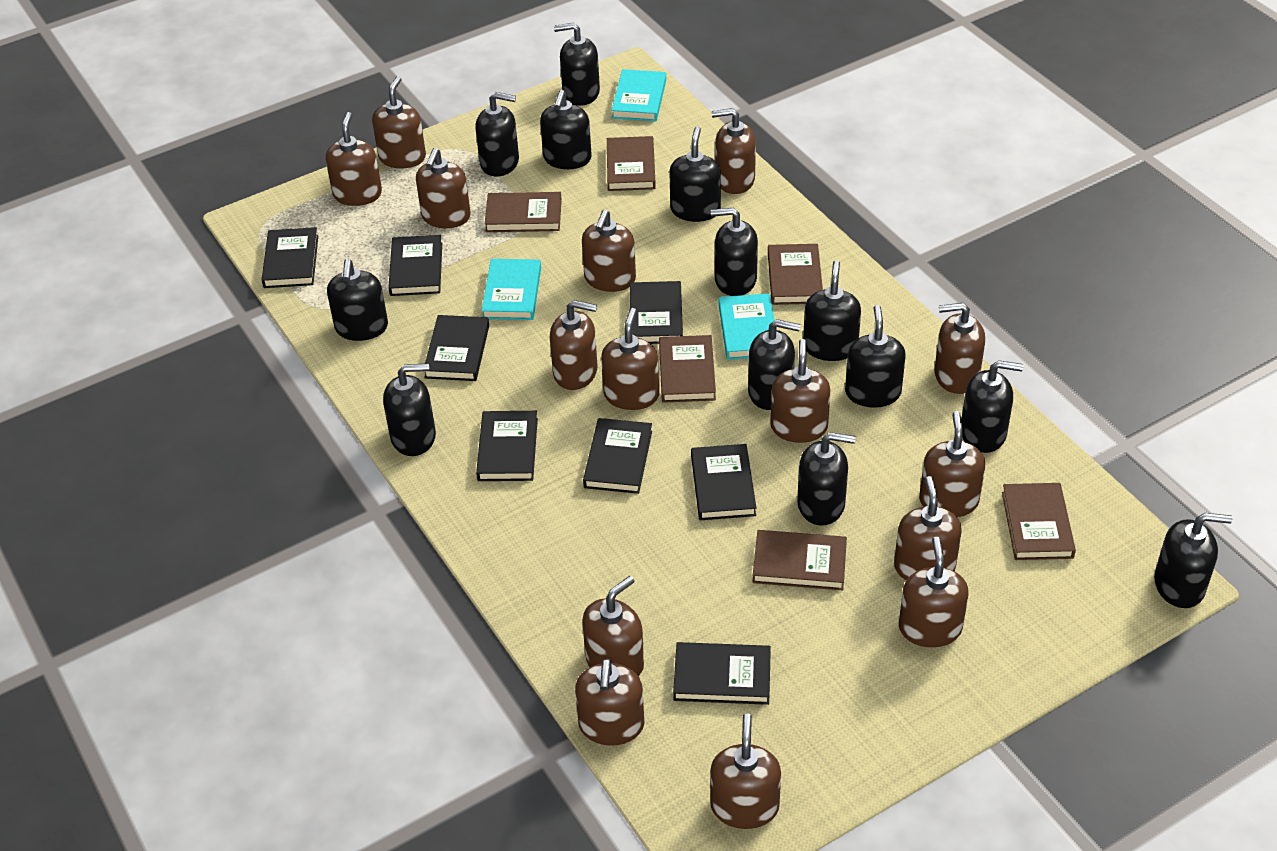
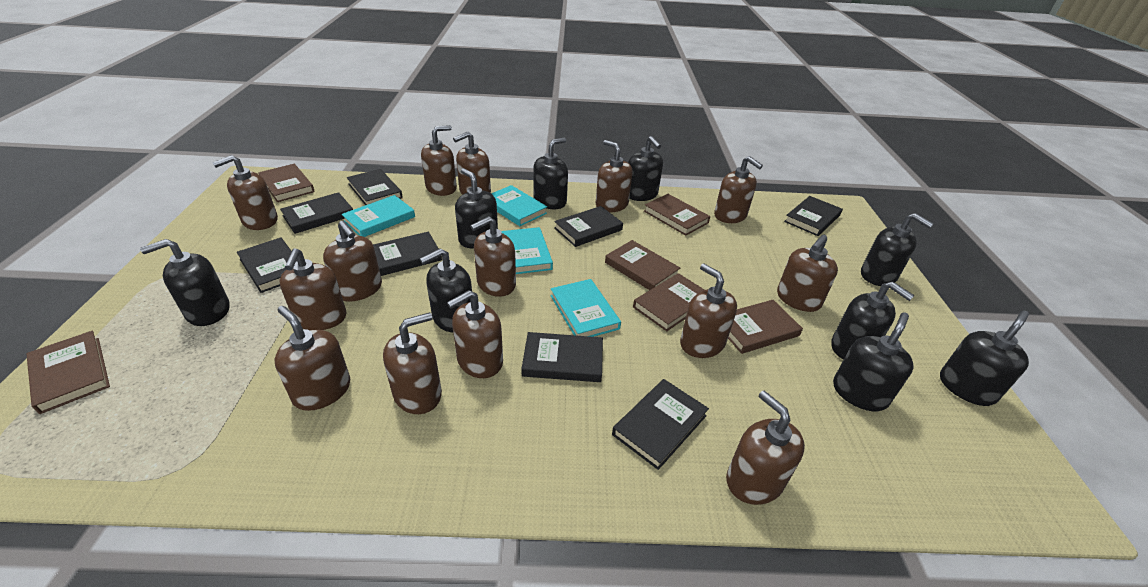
black soap dispenser: [327,259,388,341] [383,363,436,456] [475,92,519,177] [540,90,592,169] [554,23,600,106] [669,126,721,222] [711,208,758,296] [748,319,801,410] [797,432,856,525] [803,260,861,361] [845,305,906,408] [961,360,1023,453] [1154,513,1232,608] = 13 -> [140,239,230,326] [420,248,472,333] [455,168,498,249] [533,138,568,209] [628,136,663,201] [831,282,915,359] [833,312,914,411] [861,213,934,286] [940,310,1029,406] = 9
brown soap dispenser: [326,112,382,206] [372,76,426,168] [416,148,471,228] [550,300,598,390] [575,658,644,746] [582,210,636,292] [582,576,644,676] [601,308,659,410] [710,714,781,829] [711,108,756,194] [770,339,831,443] [894,476,962,580] [899,537,968,647] [919,411,985,517] [935,303,985,394] = 15 -> [212,155,278,230] [275,306,350,411] [279,248,347,330] [323,221,382,302] [383,312,442,414] [421,125,457,196] [447,290,503,378] [453,132,491,195] [470,216,516,297] [596,140,633,212] [680,264,737,358] [714,156,763,223] [726,391,805,505] [777,234,838,312] = 14
turquoise book: [482,259,541,320] [611,69,666,121] [719,293,775,360] = 3 -> [341,195,415,237] [491,185,547,226] [501,227,553,274] [550,279,621,337] = 4

